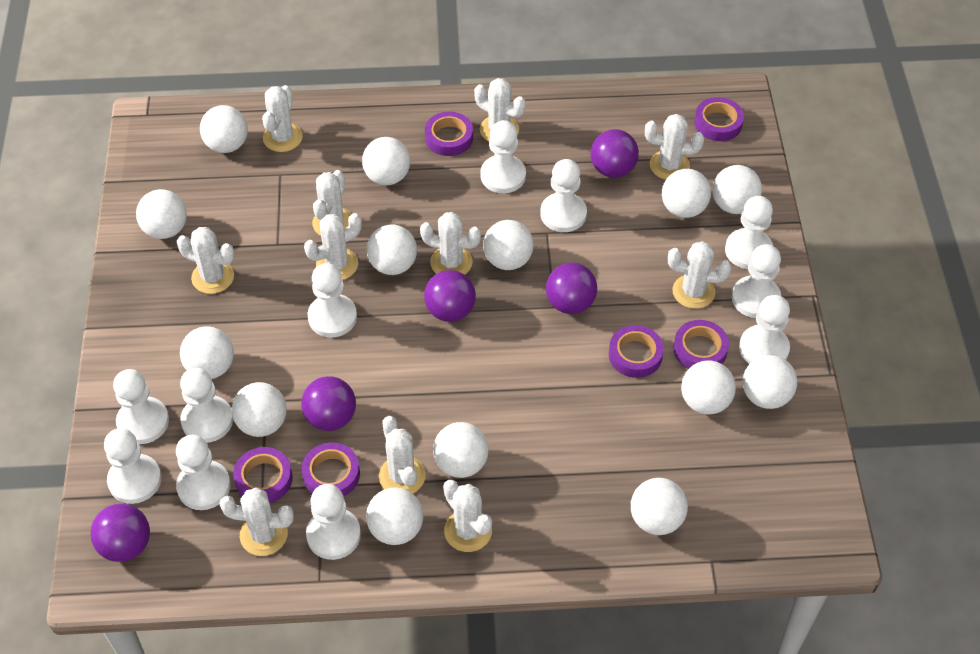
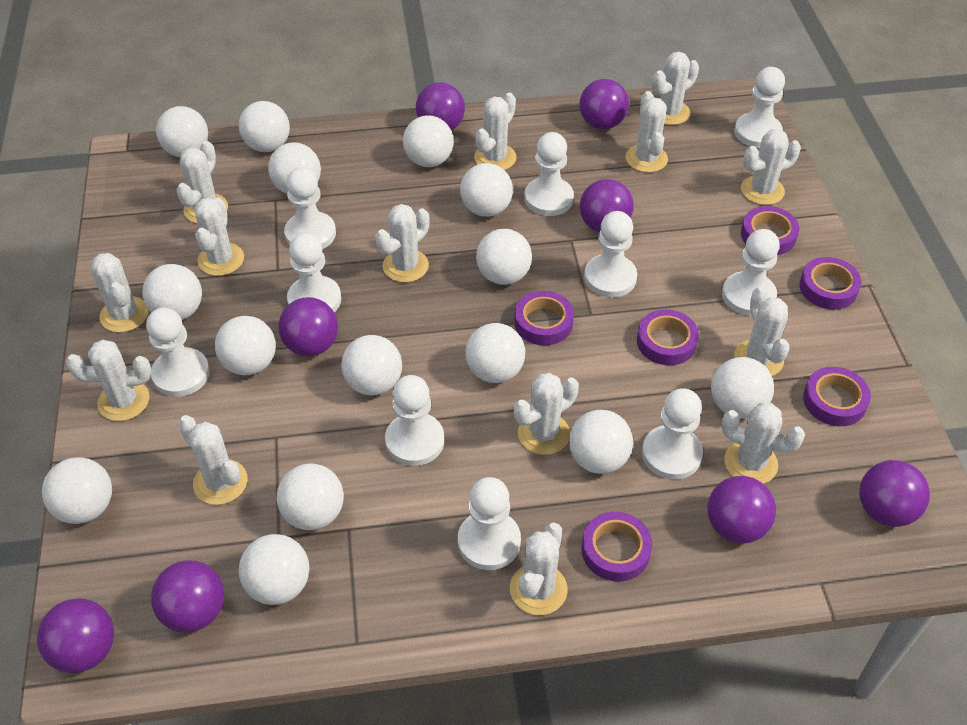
purple ball: [90,504,150,562] [301,376,356,431] [424,270,476,322] [546,263,597,314] [591,129,639,178] = 5 -> [37,598,114,673] [151,561,224,633] [278,297,338,356] [416,82,465,130] [579,79,629,129] [580,179,634,232] [707,476,776,543] [859,460,930,527] = 8
white ball: [136,189,187,239] [180,326,234,379] [200,105,248,153] [231,382,287,437] [362,137,410,185] [366,487,423,545] [367,225,417,275] [433,422,489,478] [483,220,534,270] [631,478,688,535] [662,169,711,218] [681,360,736,415] [712,165,762,214] [743,355,797,409] = 14 -> [42,458,112,524] [143,264,202,320] [156,106,208,158] [215,316,276,375] [239,101,290,152] [239,534,310,605] [268,143,321,194] [276,463,344,530] [341,335,402,395] [403,115,454,167] [460,163,513,217] [465,323,525,383] [476,229,532,285] [569,410,633,474] [711,357,774,419] = 15
white cactus: [177,227,234,294] [219,487,294,556] [262,85,303,152] [304,213,362,280] [312,170,352,236] [379,416,426,494] [420,212,481,274] [443,480,492,552] [474,78,526,141] [645,114,704,180] [668,241,731,309] = 11 -> [66,340,151,421] [91,253,148,333] [177,141,228,224] [178,415,247,505] [194,197,244,276] [375,204,430,282] [474,93,517,170] [510,523,568,615] [514,373,579,455] [626,91,668,172] [652,52,699,125] [721,403,805,484] [734,286,790,376] [741,129,801,205] = 14
white pawn: [104,428,162,504] [113,369,169,444] [176,435,230,510] [180,368,233,443] [306,484,361,560] [308,263,357,338] [481,120,526,193] [540,159,587,232] [725,196,773,269] [732,244,781,318] [739,295,790,364] = 11 -> [146,308,210,397] [284,167,336,249] [287,233,341,312] [385,375,444,466] [458,477,521,570] [524,132,574,216] [584,211,637,297] [642,388,703,479] [722,229,780,316] [734,67,785,148] = 10

